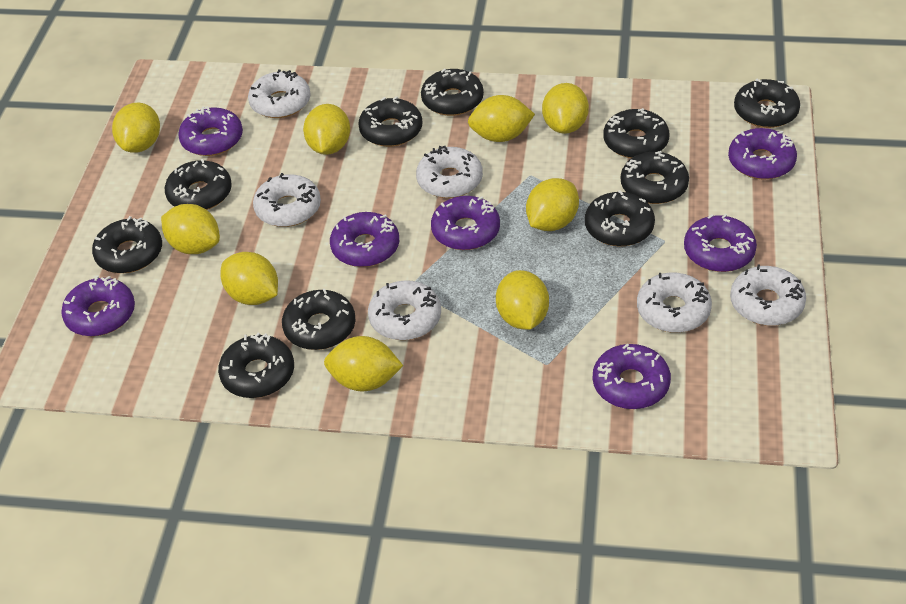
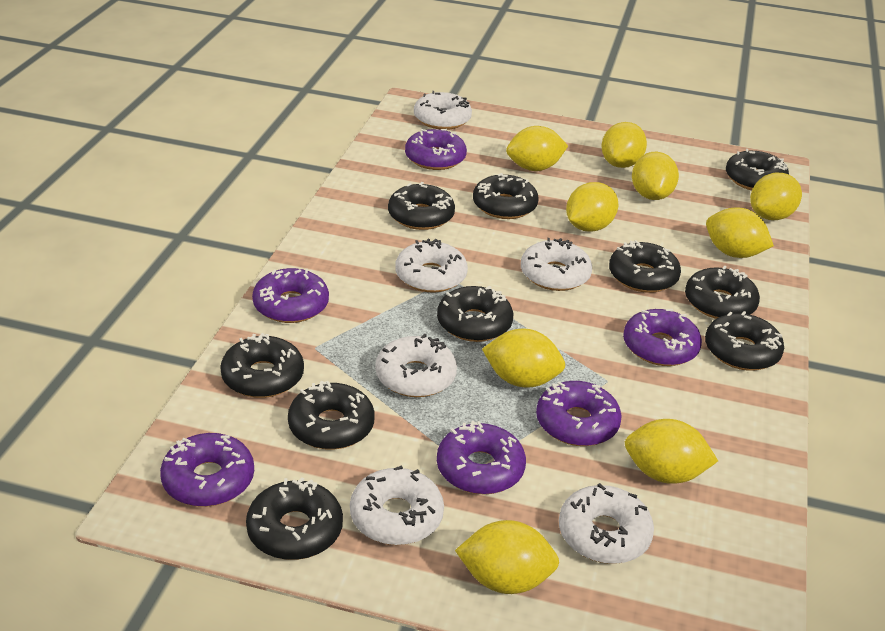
purple donut: [61,276,135,336] [178,106,243,156] [330,212,399,267] [431,196,500,250] [593,343,671,409] [684,214,757,272] [728,128,797,180] = 7 -> [160,433,254,507] [252,268,329,323] [405,129,467,170] [437,421,526,494] [536,381,622,446] [623,309,702,366] = 6

